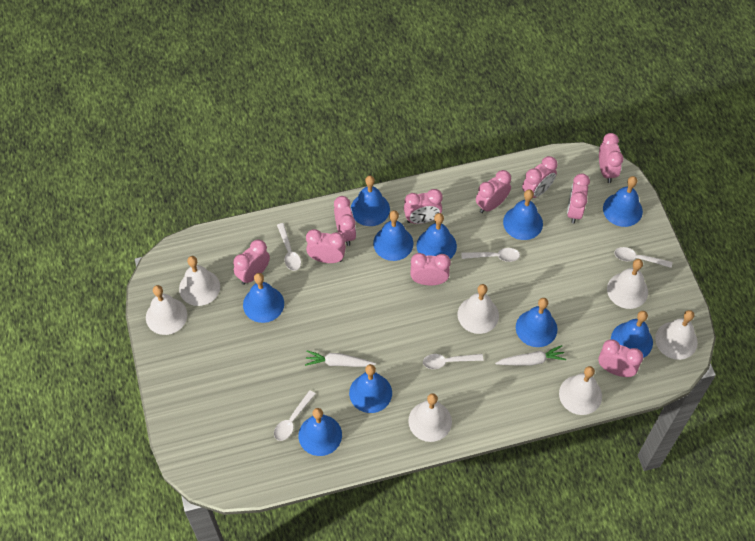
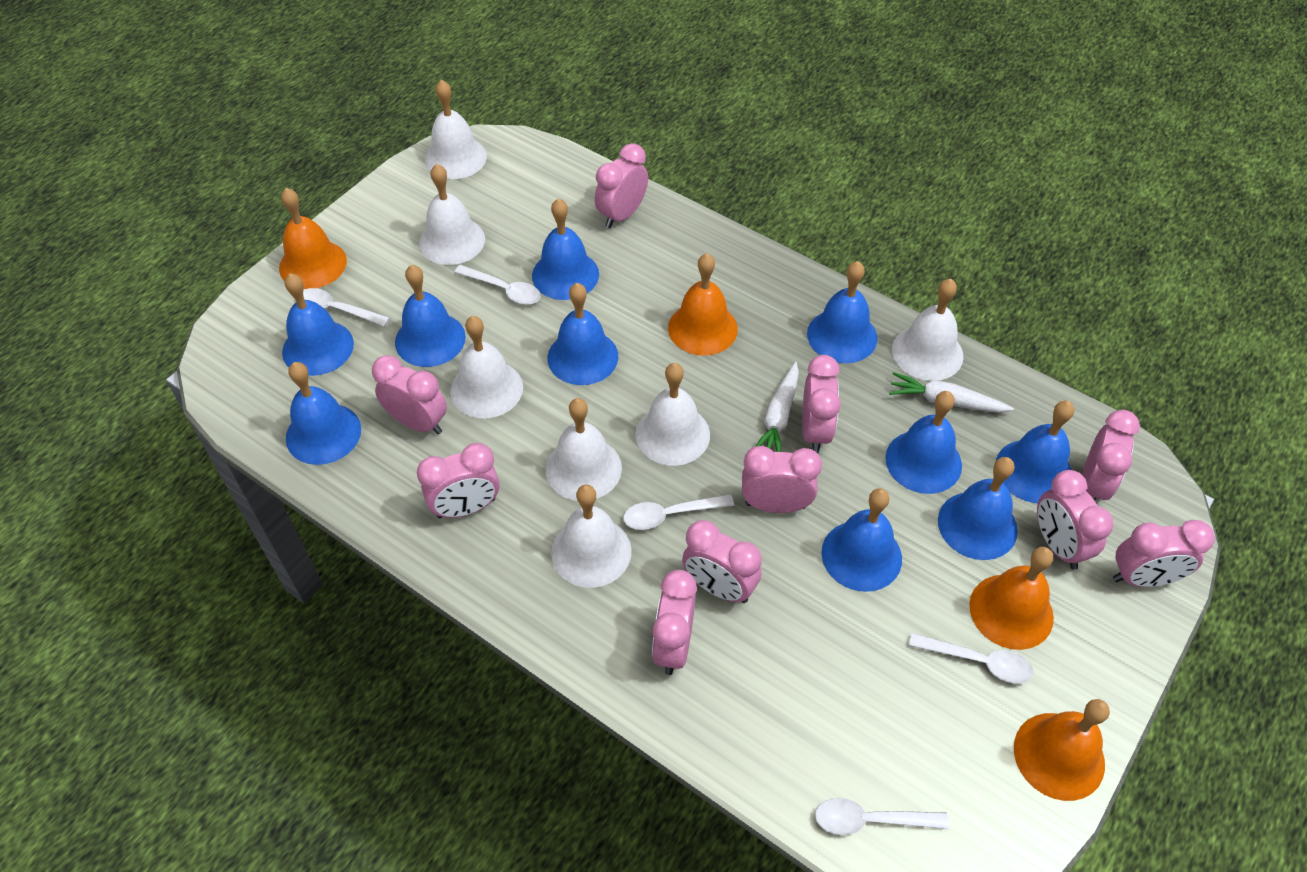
orange bell: none = 0 -> [279,188,347,289] [668,253,738,356] [969,547,1054,650] [1014,699,1110,801] = 4

